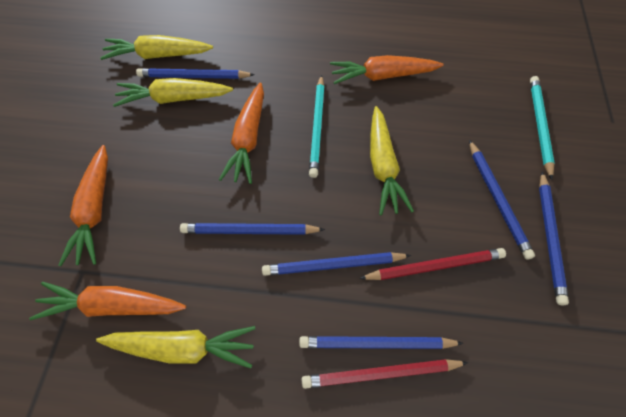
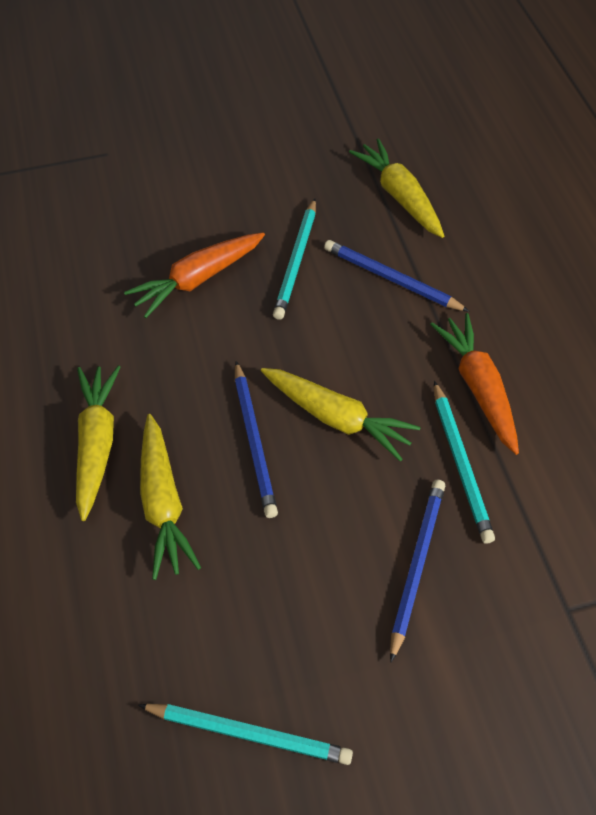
blue pencil: [136,68,255,79] [180,223,325,235] [262,252,411,276] [299,336,463,349] [469,140,535,260] [539,171,569,305] = 6 -> [235,361,278,518] [324,240,470,312] [390,479,445,662] = 3
orange carrot: [29,282,186,320] [58,145,108,266] [219,83,264,184] [330,55,444,84] = 4 -> [124,232,265,318] [430,313,519,455] = 2
red pencil: [301,359,468,389] [359,248,506,280] = 2 -> none = 0
turquoise pencil: [309,75,325,178] [530,76,555,180] = 2 -> [138,704,353,765] [273,198,316,320] [434,381,495,544] = 3

